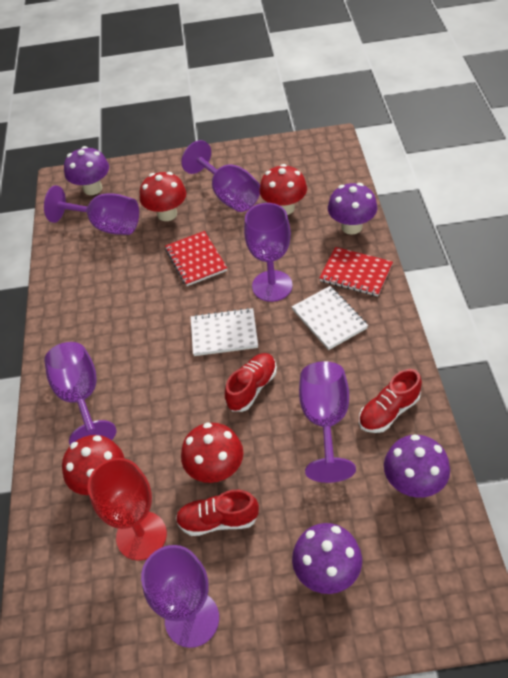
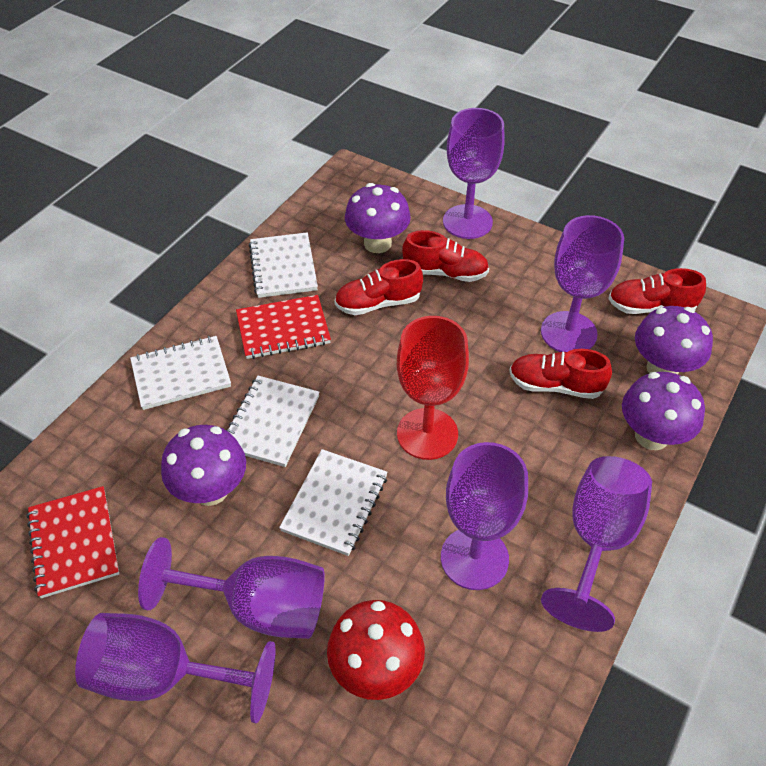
red mushroom: [62,435,124,495] [140,172,186,221] [181,422,243,483] [259,164,307,215] = 4 -> [327,600,425,700] = 1
red shoe: [175,490,259,536] [225,353,277,412] [359,369,422,433] = 3 -> [335,259,423,315] [402,230,489,282] [509,349,612,399] [608,268,706,314] = 4
white notebook: [191,308,258,356] [292,286,368,350] = 2 -> [130,336,231,410] [226,376,320,467] [249,232,318,298] [279,449,388,556] = 4

